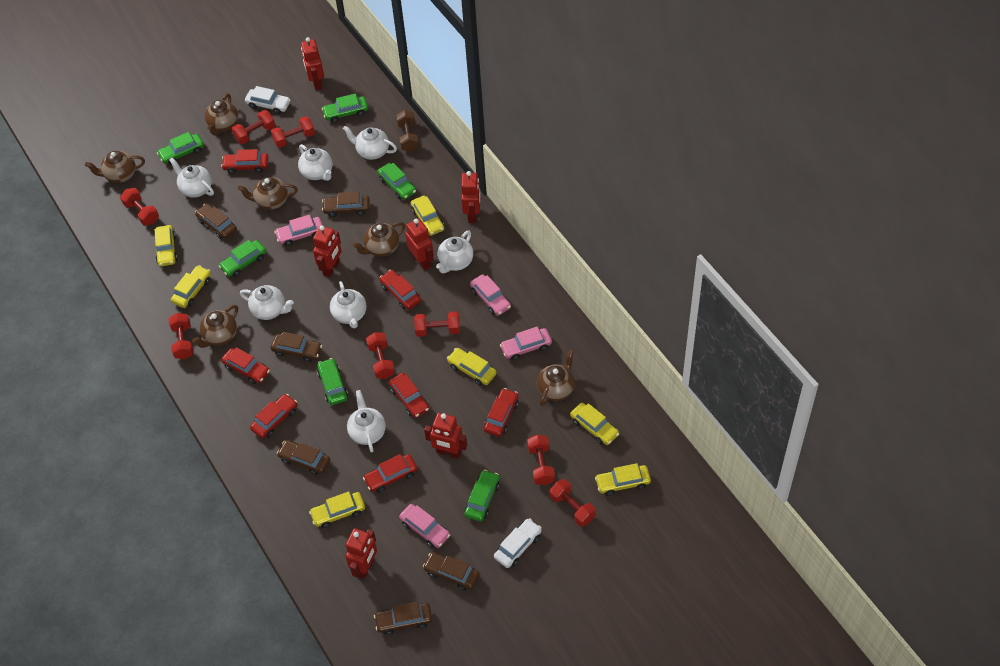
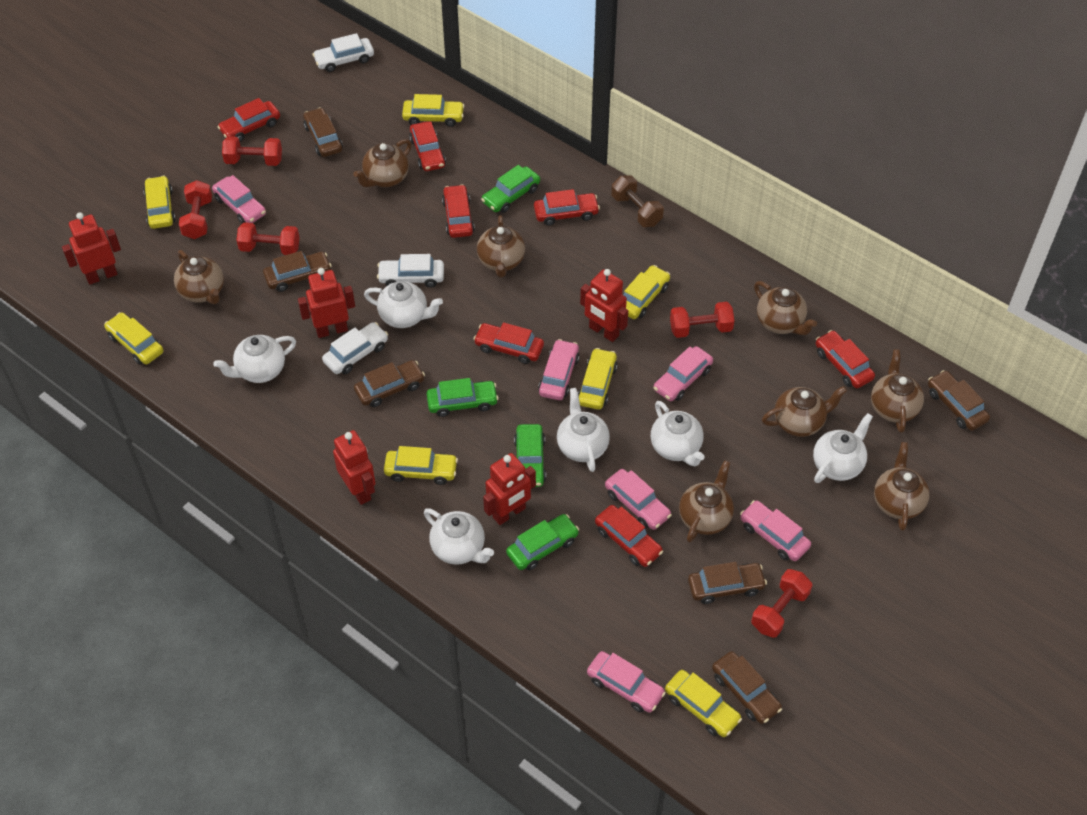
brown teapot: [85,151,145,183] [192,305,238,348] [205,93,238,135] [237,177,298,210] [352,222,405,257] [537,349,575,406] = 6 -> [174,250,224,304] [353,139,412,187] [477,215,525,277] [679,460,734,543] [754,281,817,335] [762,386,847,437] [871,349,924,433] [874,442,930,531] = 8
green car: [157,132,204,165] [219,240,267,277] [317,358,348,405] [322,93,368,122] [377,163,416,200] [464,470,500,521] = 6 -> [427,378,498,417] [481,165,540,213] [506,514,579,570] [514,424,546,487] = 4
pink car: [274,215,323,246] [399,504,450,548] [470,274,511,316] [500,327,552,360] = 4 -> [212,175,266,223] [538,339,580,400] [587,651,666,713] [605,469,672,530] [653,346,713,401] [740,500,811,561] = 6
red dumbbell: [120,188,159,226] [168,313,194,359] [232,110,275,144] [271,116,315,148] [366,332,395,379] [414,311,460,337] [527,434,555,485] [550,479,596,527] = 8 -> [179,180,212,239] [222,136,282,166] [236,222,300,255] [670,302,734,338] [751,569,812,638] = 5
red robot: [301,37,324,90] [313,226,342,277] [345,528,377,579] [405,218,434,270] [424,413,467,459] [461,171,481,223] = 6 -> [62,212,121,285] [298,268,355,338] [333,430,375,505] [483,453,536,525] [580,269,628,342] = 5
white car: [245,86,291,114] [494,518,542,568] = 2 -> [312,33,374,72] [322,322,388,374] [377,254,444,288] = 3
white teapot: [169,158,214,198] [240,285,294,320] [298,144,332,181] [330,281,366,328] [343,126,397,160] [347,390,386,453] [436,231,473,274] = 7 -> [213,335,296,383] [364,281,443,328] [424,508,494,565] [557,388,610,472] [651,401,705,466] [813,413,873,483] = 6

